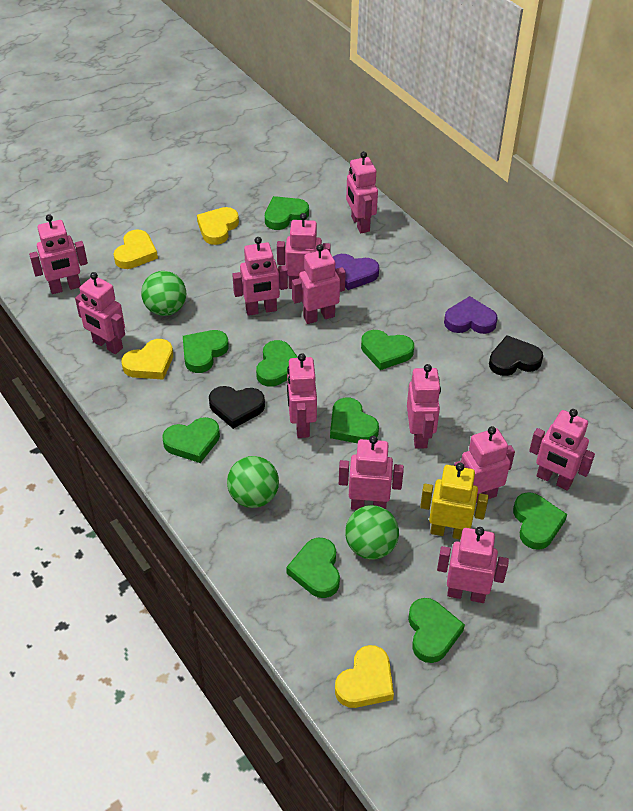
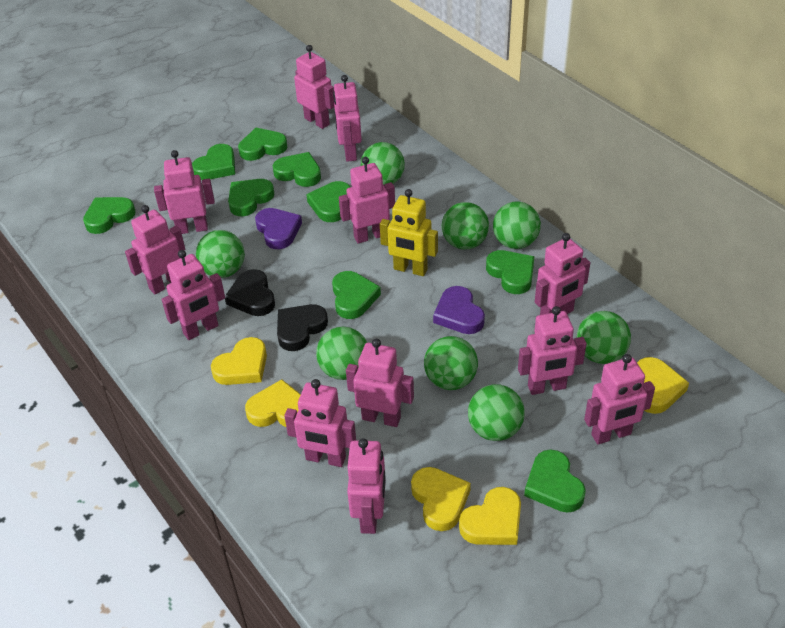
green ball: [141,271,186,316] [227,456,279,508] [345,505,399,559] = 3 -> [196,230,245,278] [316,327,367,380] [361,142,405,185] [424,336,478,390] [442,202,489,249] [468,384,525,441] [493,201,541,249] [577,311,631,364] = 8
yellow heart: [114,230,158,269] [121,339,173,380] [197,207,239,245] [335,645,394,708] = 4 -> [211,337,267,385] [245,379,301,427] [411,467,471,531] [459,487,521,545] [637,357,689,414] = 5

